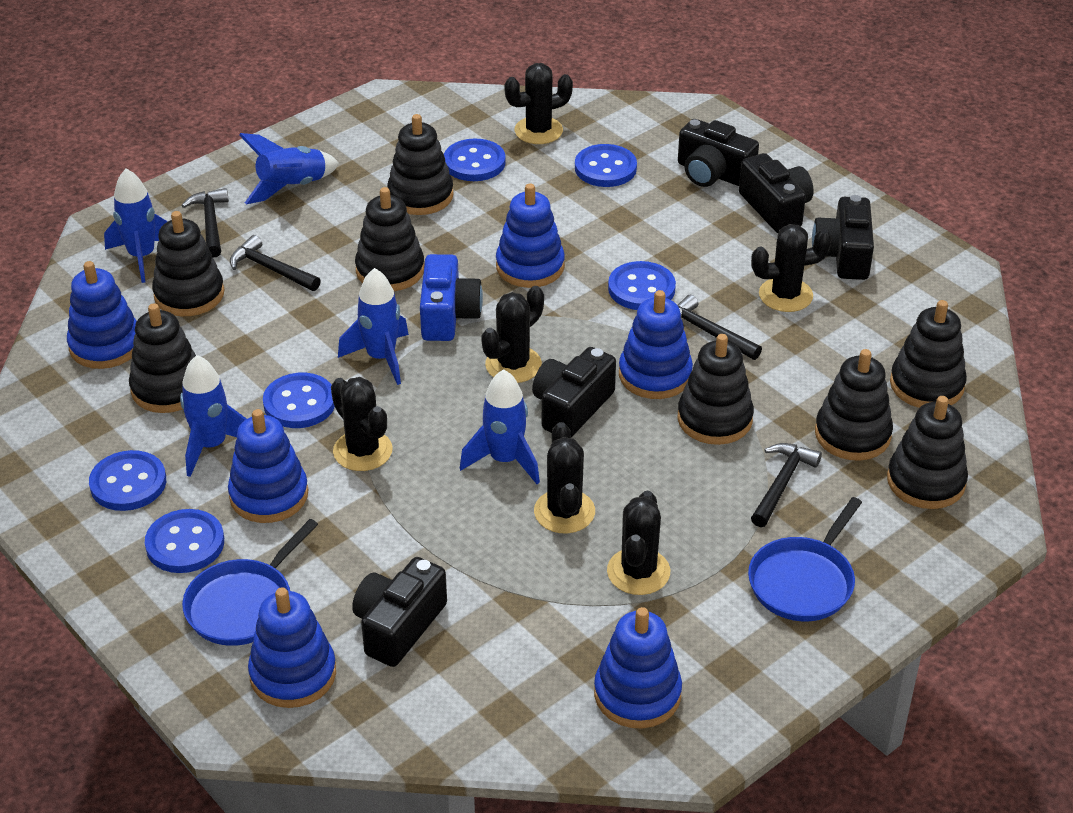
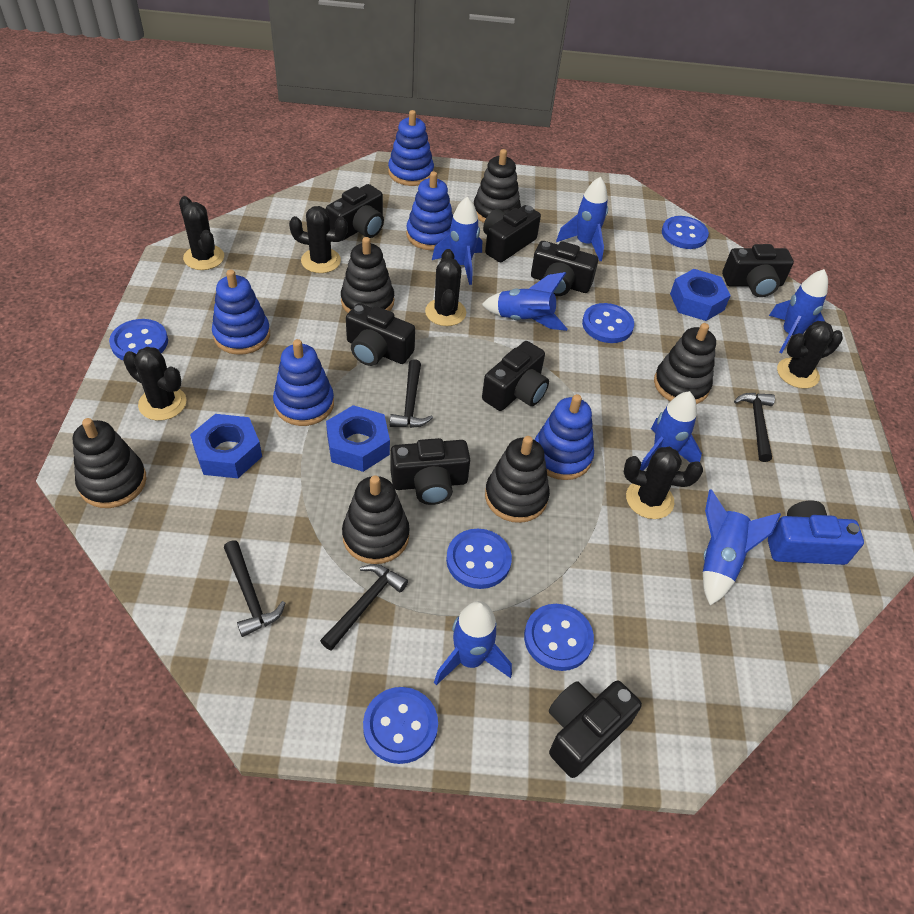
black camera: [352,557,447,667] [532,347,616,438] [678,119,759,187] [739,153,814,233] [812,195,874,280] = 5 -> [326,184,384,241] [346,303,415,366] [391,438,470,505] [482,341,549,411] [483,205,541,262] [531,241,598,296] [549,680,642,778] [722,244,794,297] = 8
black stacking toy: [129,303,196,413] [152,211,224,316] [355,187,424,291] [387,114,454,215] [677,334,754,445] [815,349,893,461] [887,396,968,509] [890,300,967,408] = 8 -> [73,418,147,508] [341,237,394,313] [342,475,410,564] [474,149,521,223] [485,436,550,523] [654,323,716,404] = 6
blue nut: none = 0 -> [190,414,262,478] [326,405,390,472] [670,269,731,321] = 3
blue pan: [182,519,318,646] [748,497,862,621] = 2 -> none = 0
blue rocket: [104,169,168,283] [180,355,247,477] [239,133,339,204] [338,268,409,385] [460,369,540,484] = 5 -> [432,197,482,285] [434,601,512,685] [482,272,568,331] [556,177,608,261] [640,391,702,471] [703,489,781,605] [769,269,828,354] = 7
blue stacking toy: [67,261,137,369] [228,409,308,523] [248,587,336,708] [496,184,565,288] [594,607,682,728] [619,290,693,399] = 6 -> [212,269,270,355] [273,339,334,426] [388,110,434,186] [406,171,453,250] [534,394,594,480] = 5

